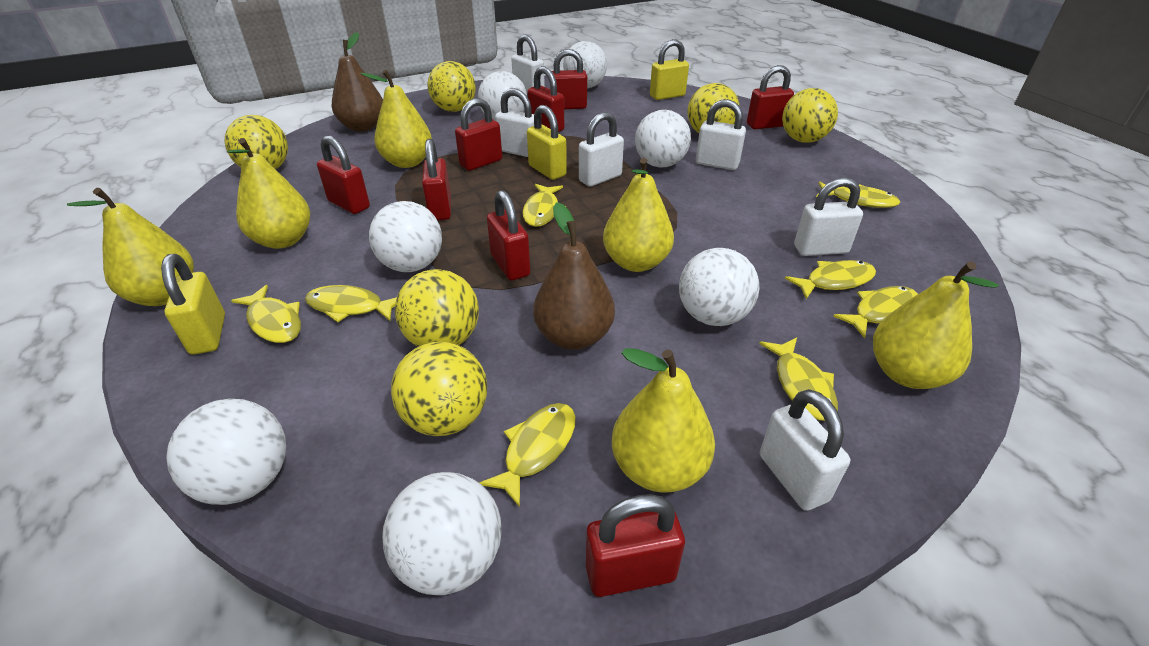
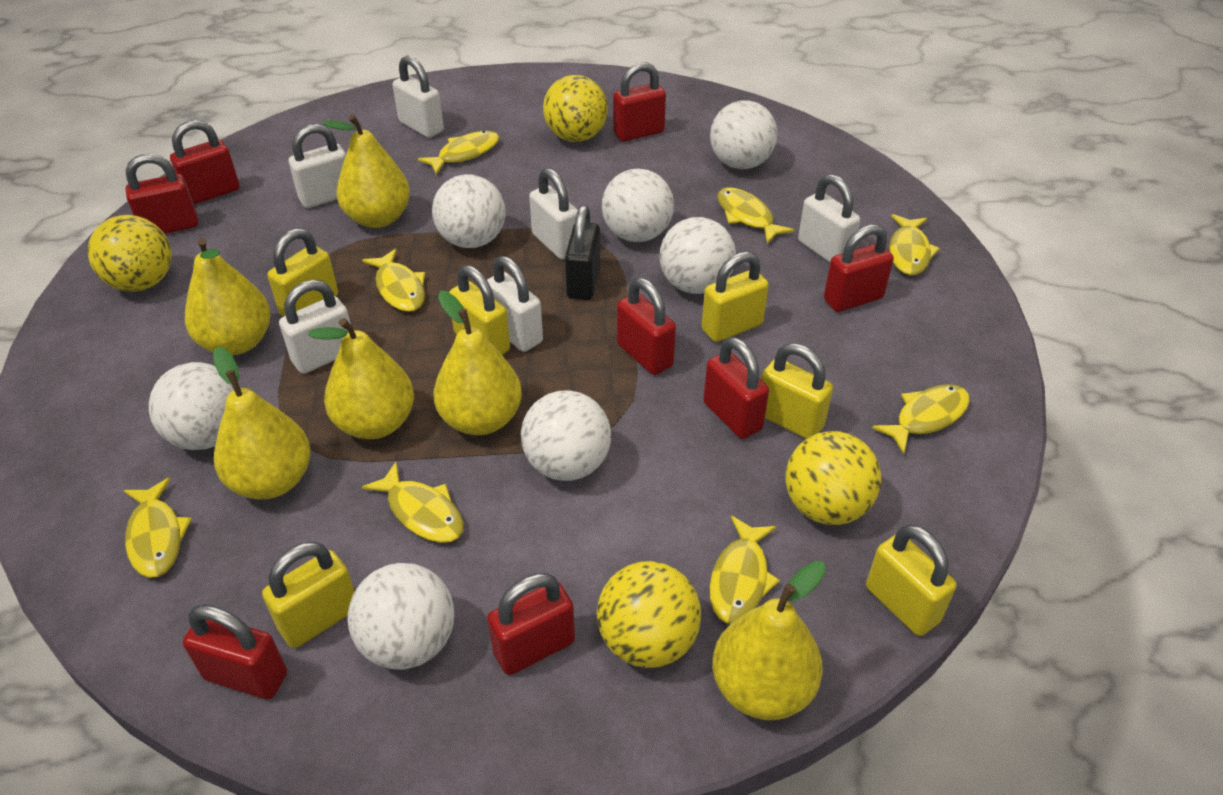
black padlock: none = 0 -> [565,205,600,300] = 1
brown pear: [332,32,383,132] [533,202,615,350] = 2 -> none = 0
yellow ball: [225,115,288,169] [391,342,487,436] [395,269,479,347] [428,61,476,112] [687,83,740,133] [782,88,838,143] = 6 -> [88,215,172,292] [543,75,608,142] [597,561,701,668] [786,431,881,525] = 4
yellow padlock: [161,254,225,355] [527,105,567,180] [650,39,689,100] = 3 -> [262,542,355,648] [267,228,338,317] [449,265,510,355] [702,251,769,342] [761,343,833,439] [866,525,956,636] = 6

